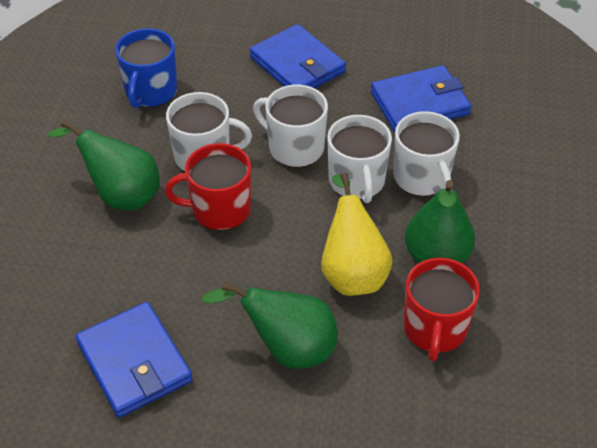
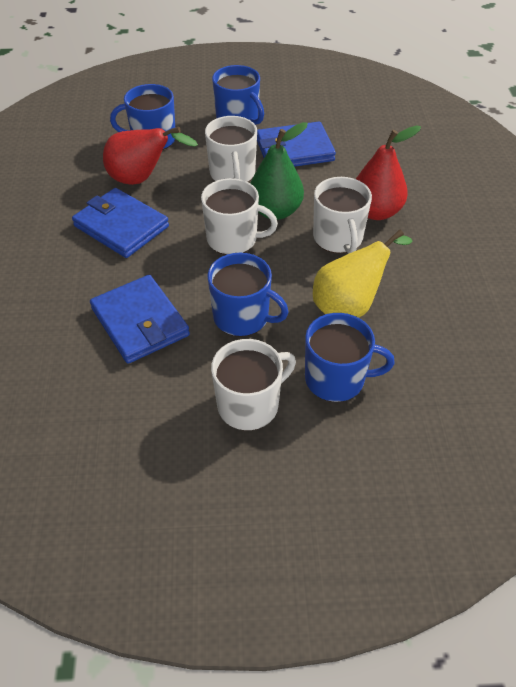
blue mug: [115,28,177,108] = 1 -> [110,84,175,150] [207,253,289,337] [212,65,264,125] [305,313,395,402] = 4
green pear: [48,120,160,210] [201,282,338,369] [405,180,475,263] = 3 -> [250,122,308,220] = 1
red mug: [165,143,251,230] [404,258,480,362] = 2 -> none = 0
red pear: none = 0 -> [103,127,198,185] [356,125,421,220] = 2

